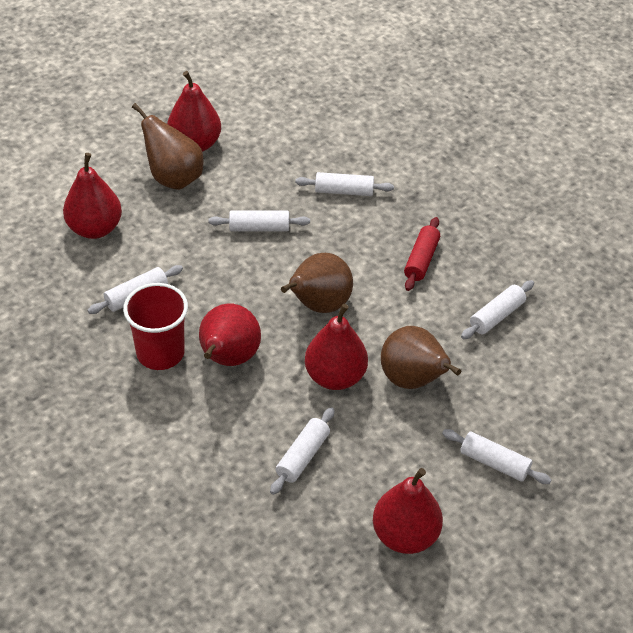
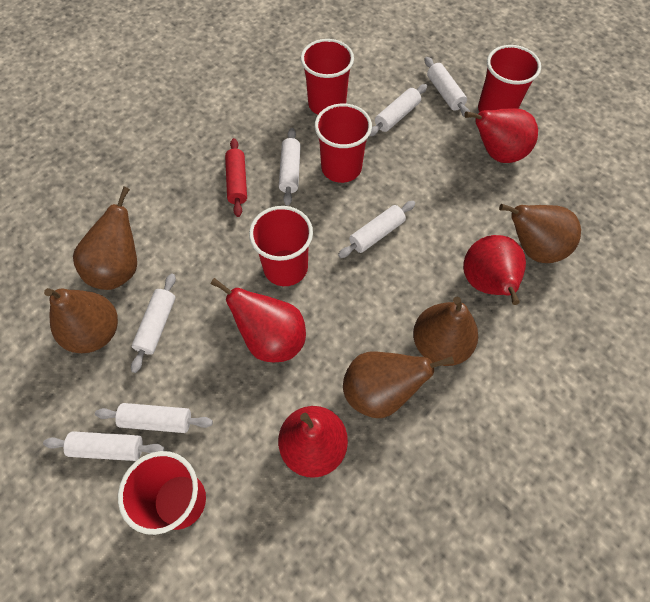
brown pear: [132,103,204,190] [281,253,353,313] [381,326,461,389] = 3 -> [44,288,118,353] [73,186,137,290] [343,351,454,418] [413,296,478,366] [499,204,581,263] = 5
red cup: [123,283,188,370] = 1 -> [118,451,206,535] [249,206,313,286] [301,39,354,115] [315,103,372,183] [478,45,541,112] = 5
red pear: [63,153,122,239] [167,71,221,152] [199,304,261,366] [305,304,368,390] [373,468,443,554] = 5 -> [211,278,306,362] [278,406,348,478] [463,235,526,305] [464,108,538,163] = 4
white rolling pin: [87,265,183,314] [208,211,310,231] [270,407,335,495] [295,172,394,196] [442,429,552,484] [461,280,534,339] = 6 -> [43,431,165,461] [95,403,213,433] [131,273,176,373] [279,128,301,206] [338,201,416,258] [369,84,427,136] [425,57,470,117] = 7

